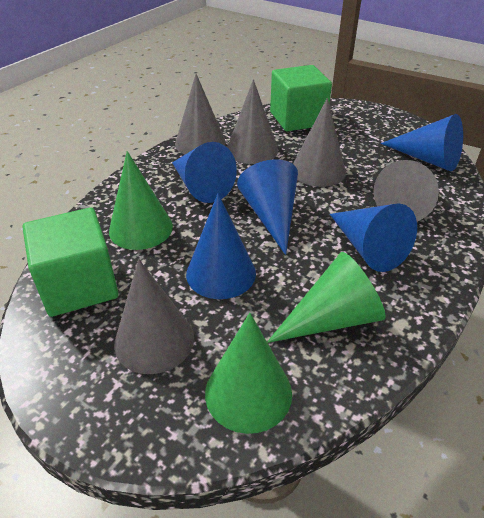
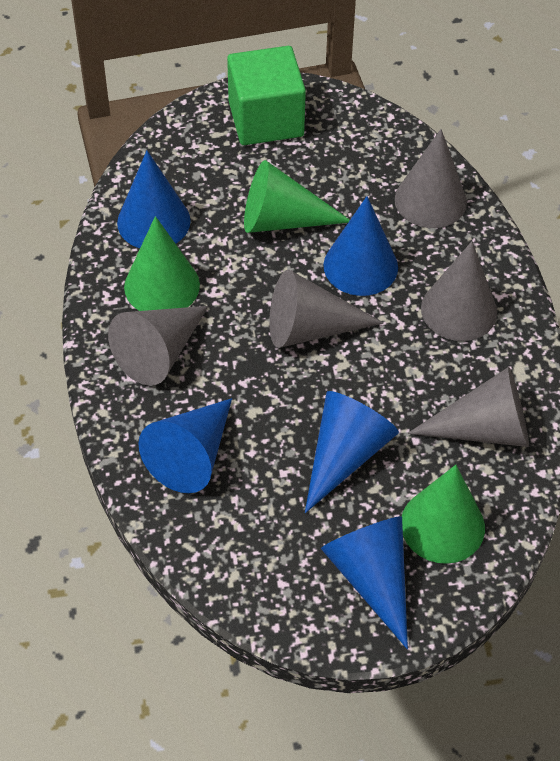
green cube: [23,207,119,317] [270,65,332,132] = 2 -> [227,46,306,145] = 1

